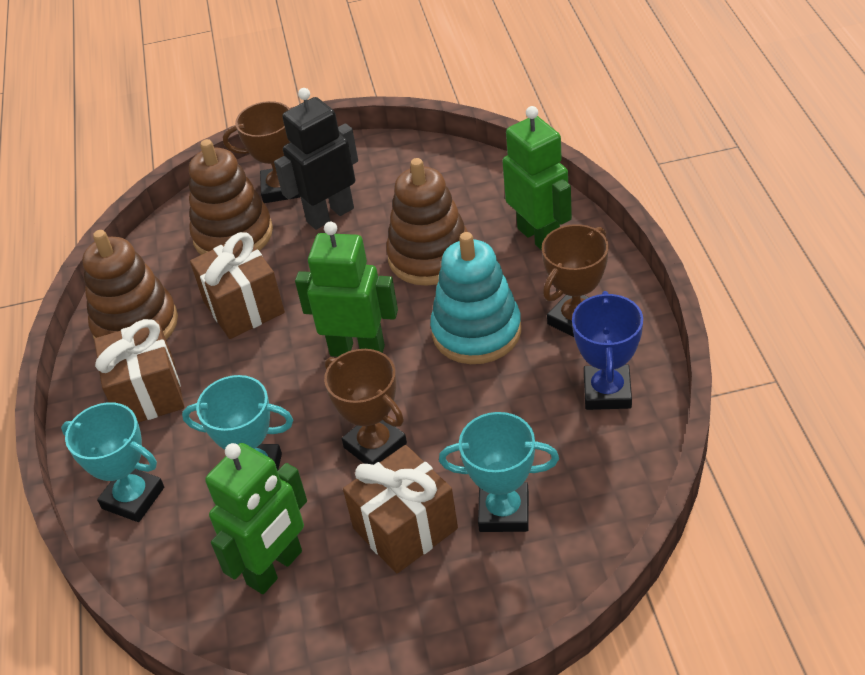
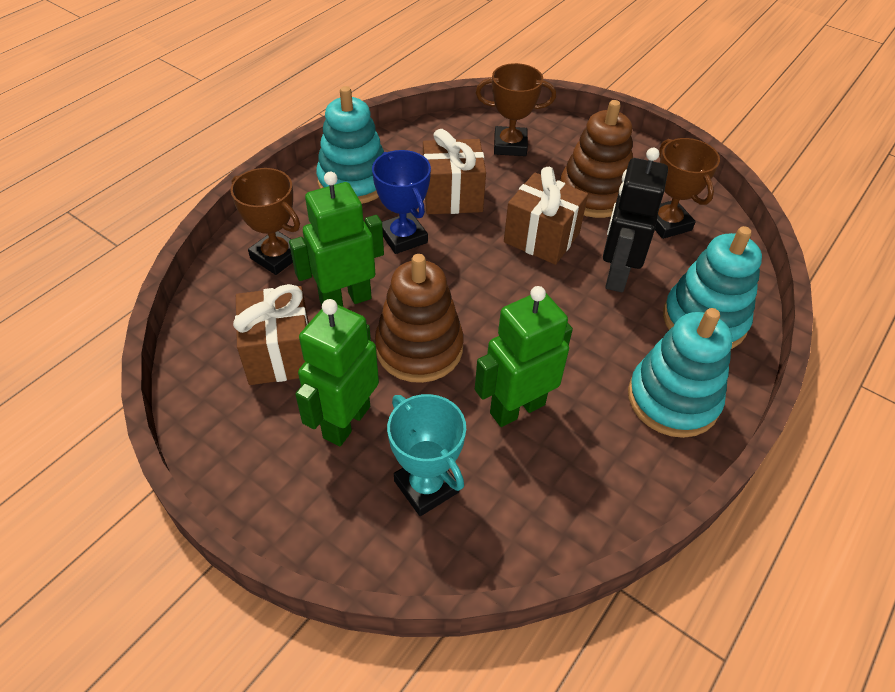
brown stacking toy: [82,230,178,340] [189,139,273,255] [386,158,468,286] = 3 -> [375,254,464,383] [560,100,633,218] = 2
turquoise stacking toy: [430,232,521,364] = 1 -> [316,86,384,204] [628,308,733,438] [663,226,762,349] = 3
turquoise trophy: [61,402,164,522] [182,375,293,471] [439,412,559,532] = 3 -> [387,394,466,516] = 1

